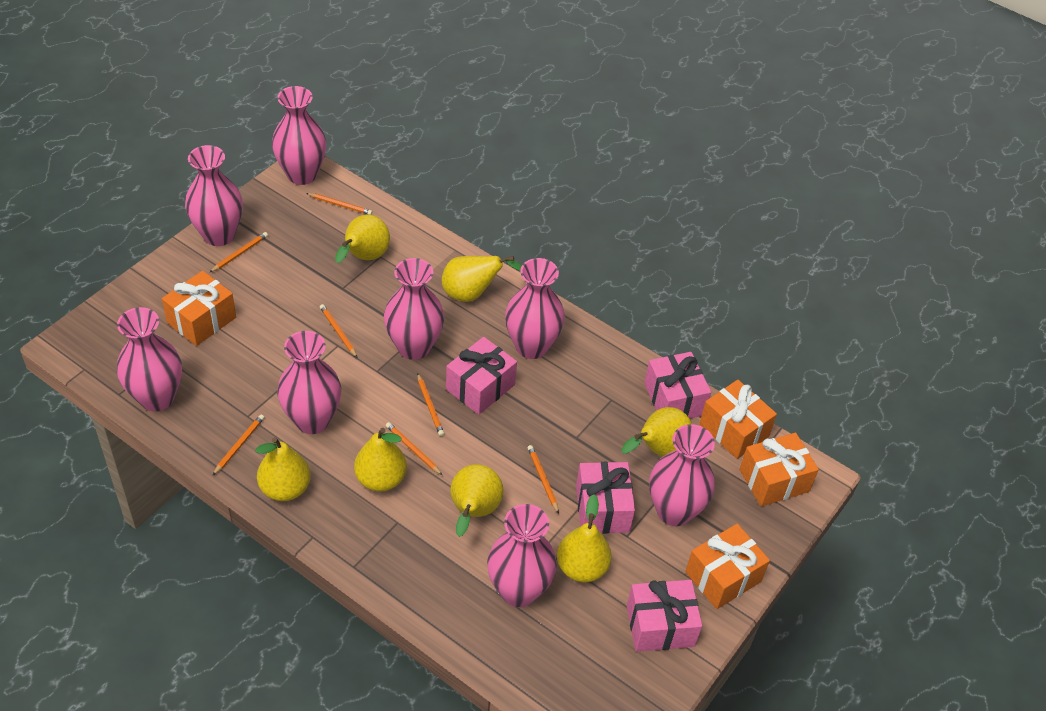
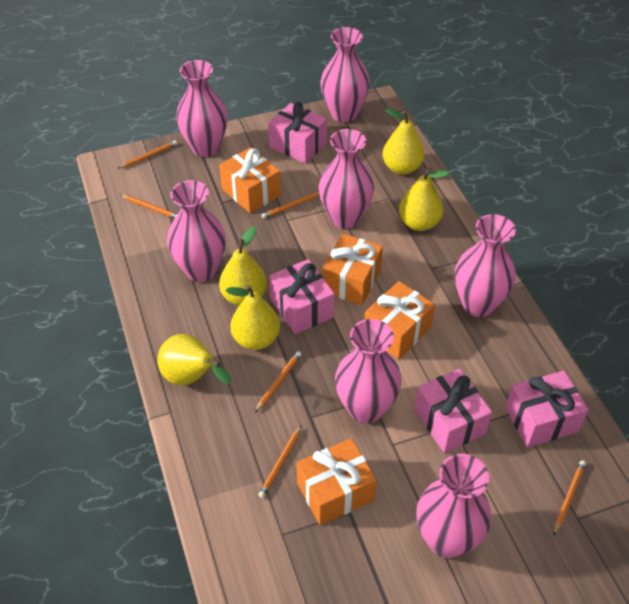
orange pencil: [209,232,268,273] [212,415,264,476] [306,193,372,215] [320,304,357,357] [386,422,442,475] [417,373,444,436] [527,445,559,514] = 7 -> [117,140,177,169] [121,195,178,218] [255,351,301,412] [258,425,302,498] [262,192,320,218] [554,460,586,535] = 6
pink vase: [117,307,182,412] [185,145,243,246] [272,86,326,185] [277,331,342,434] [384,258,444,360] [487,504,557,607] [505,258,565,359] [649,424,715,526] = 8 -> [167,180,226,282] [176,60,228,157] [319,129,374,229] [321,27,370,122] [335,319,402,424] [416,454,491,558] [455,214,516,317] = 7
yellow pear: [255,437,311,501] [335,215,390,263] [354,428,407,492] [442,256,522,302] [450,464,504,537] [557,494,612,582] [622,407,692,457] = 7 -> [157,334,231,385] [219,226,267,306] [226,285,280,350] [383,108,425,174] [399,167,450,231] = 5

